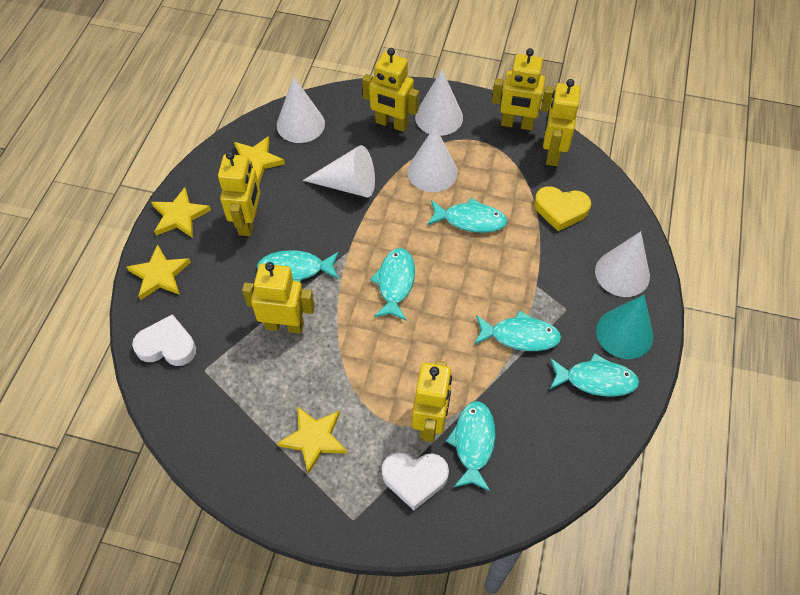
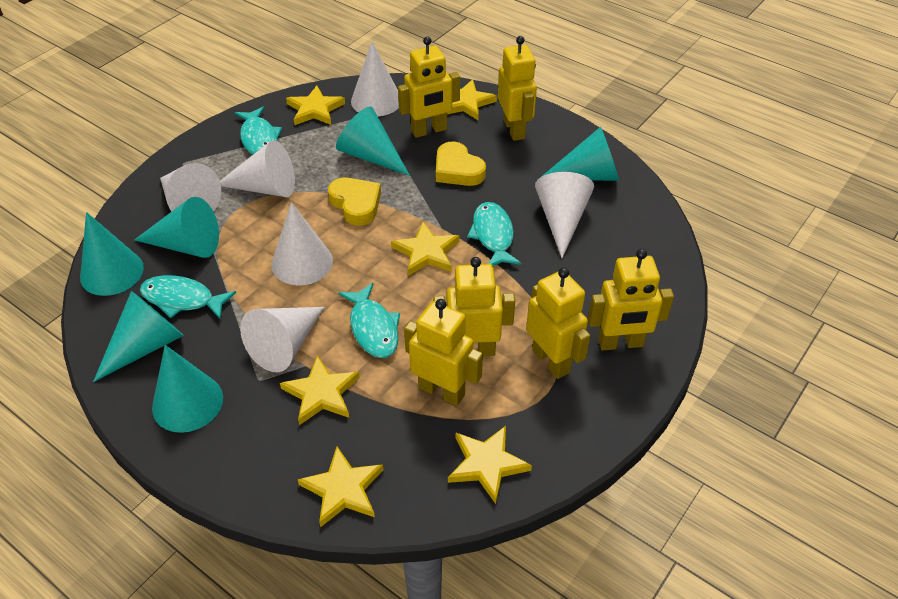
turquoise cone: [596,295,653,359] = 1 -> [80,212,144,296] [93,291,184,382] [134,197,219,258] [152,345,223,433] [336,107,410,176] [541,127,619,181] = 6
turquoise fish: [257,250,339,282] [370,248,415,321] [427,198,508,233] [446,401,496,491] [474,310,561,351] [550,353,639,397] = 6 -> [140,275,236,320] [235,106,282,155] [338,283,400,358] [467,202,521,266] = 4
white cone: [277,76,325,143] [303,145,375,197] [407,126,458,192] [415,70,463,136] [595,231,650,297] = 5 -> [160,163,221,212] [220,140,295,197] [240,307,324,372] [272,202,333,286] [351,41,399,116] [535,172,594,258] = 6
white heart: [132,314,196,366] [382,452,449,510] = 2 -> none = 0
yellow heart: [534,186,591,231] = 1 -> [328,178,381,226] [436,141,486,186] = 2
yellow star: [127,244,191,300] [151,187,211,238] [234,136,285,184] [277,406,347,474] = 4 -> [280,355,360,425] [286,86,345,125] [298,447,384,527] [391,222,459,276] [447,79,497,120] [448,426,532,504] = 6

